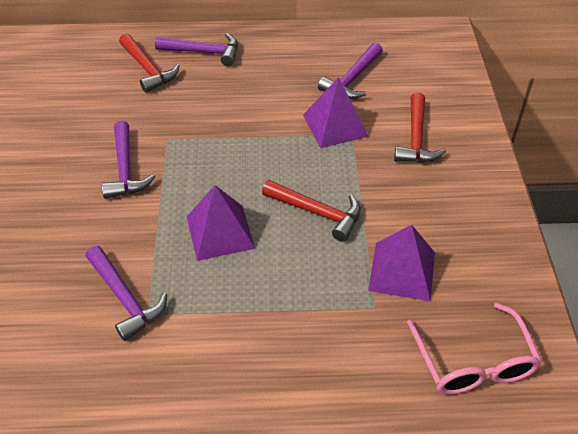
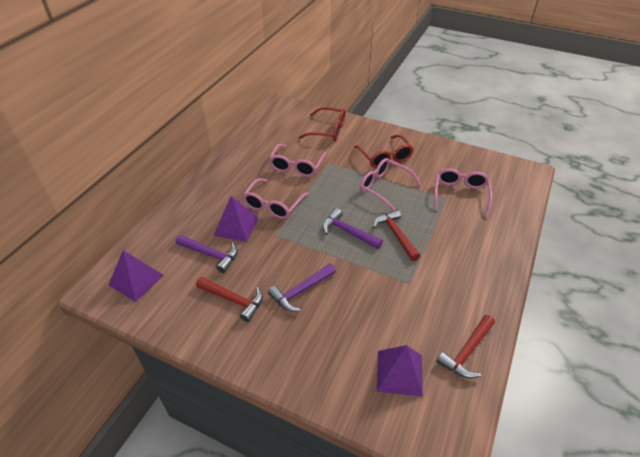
pink glasses: [407,303,542,395] = 1 -> [242,178,309,219] [269,144,327,177] [360,158,422,211] [434,168,492,217] = 4
purple hammer: [86,246,167,341] [102,121,156,199] [155,33,238,66] [318,42,383,99] = 4 -> [176,235,238,273] [268,264,336,312] [322,208,383,249] = 3
red glasses: none = 0 -> [298,107,345,141] [353,135,414,168] = 2

